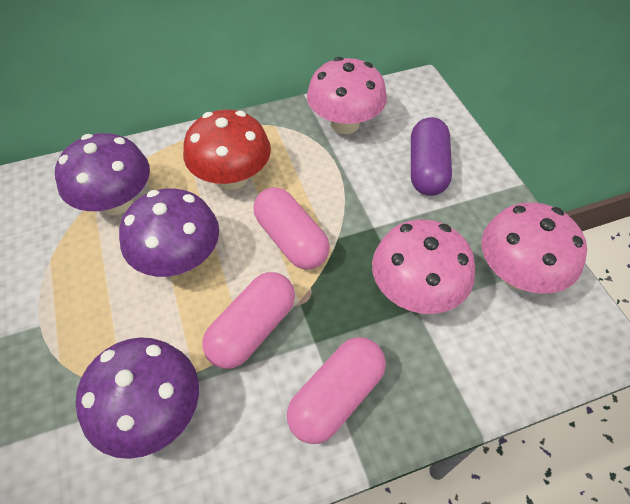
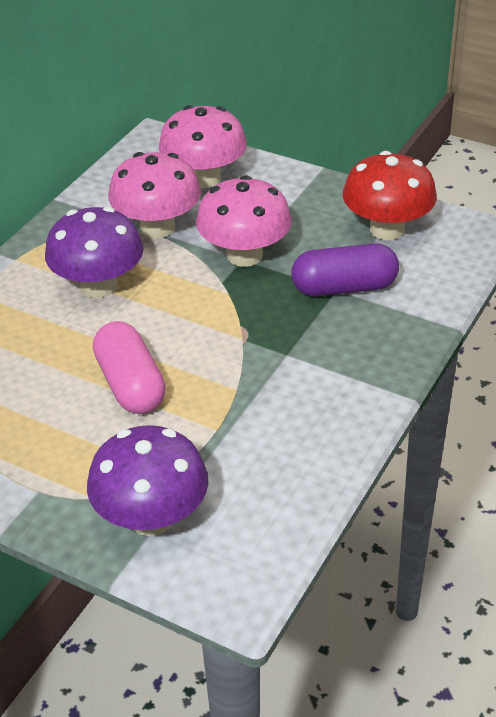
pink capsule: [202,272,295,369] [253,187,330,269] [287,337,386,444] = 3 -> [93,321,166,414] = 1
purple mushroom: [55,133,150,215] [76,337,199,459] [119,188,219,277] = 3 -> [45,207,144,298] [87,425,208,536] = 2

